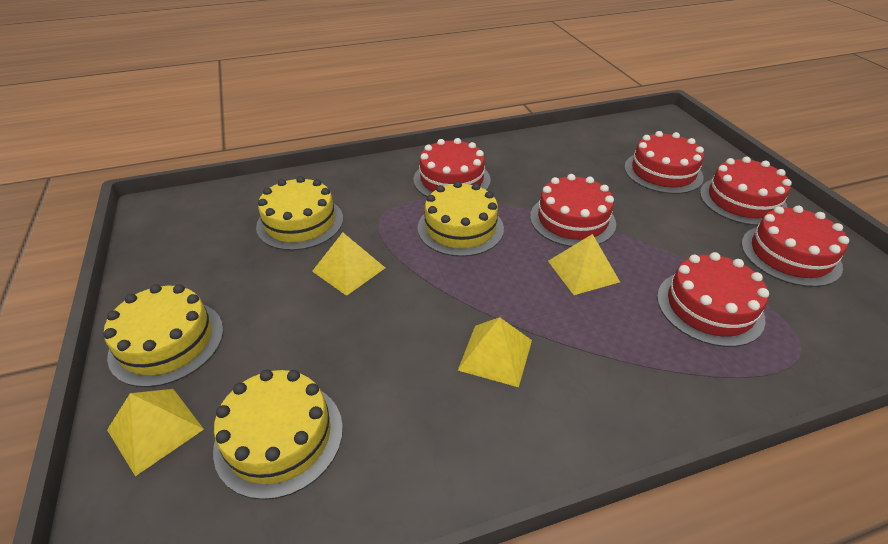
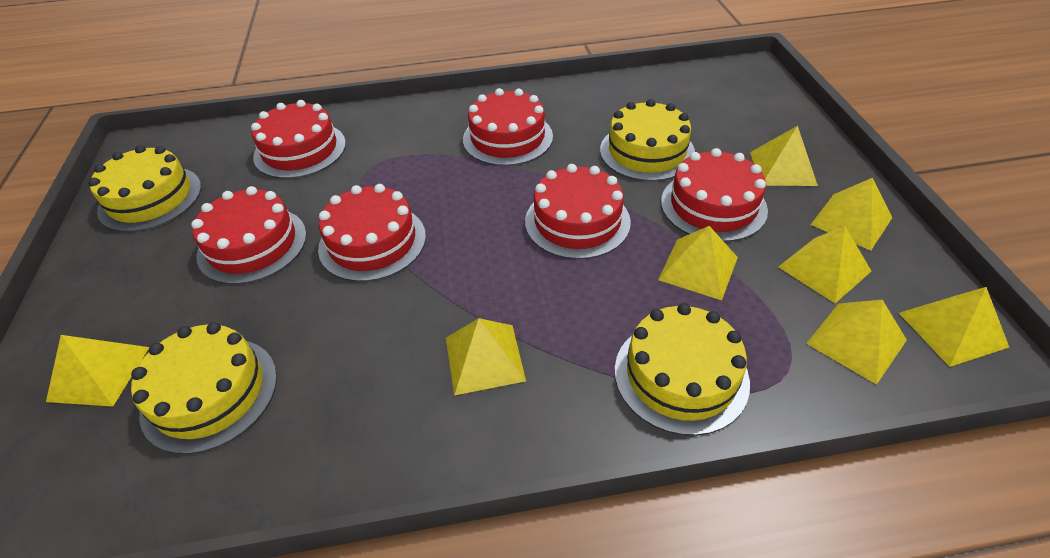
yellow pyramid: [107,389,204,476] [312,232,385,296] [458,317,532,387] [548,234,620,295] = 4 -> [46,335,149,407] [446,318,526,395] [658,226,738,300] [750,126,818,186] [778,226,871,303] [806,300,907,385] [810,178,892,251] [899,287,1009,367] = 8

